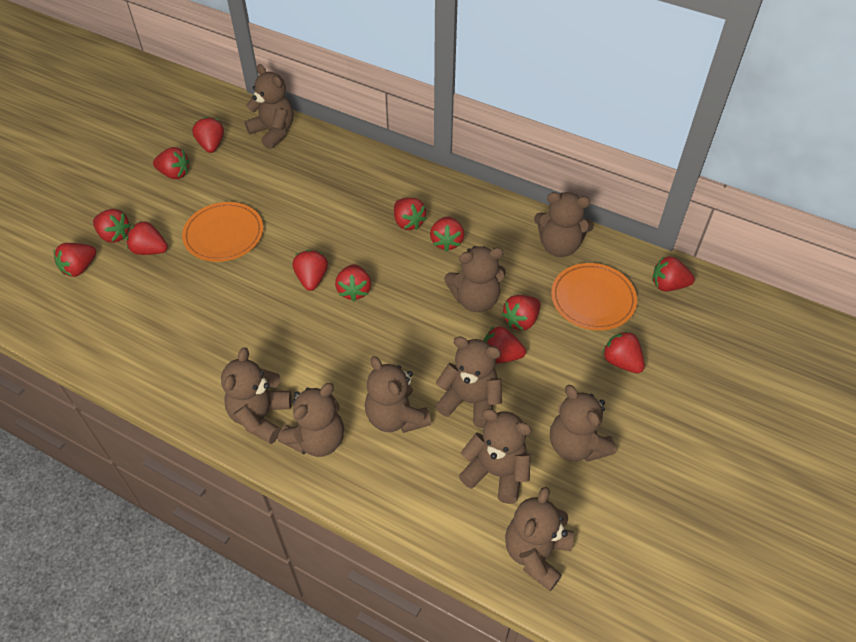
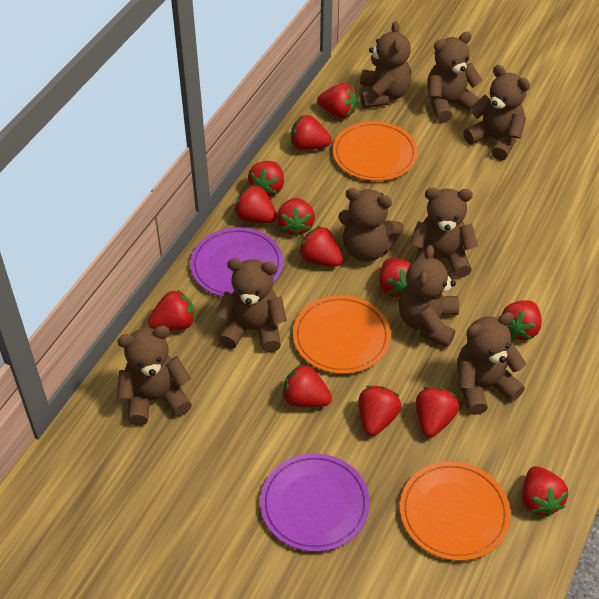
brown teddy bear: [221,347,292,444] [245,64,293,149] [278,383,344,457] [365,356,431,433] [435,336,502,428] [444,246,506,312] [459,409,532,504] [505,487,574,591] [534,192,594,257] [550,385,616,462] = 10 -> [117,326,192,426] [216,258,287,353] [338,188,404,262] [360,21,412,108] [399,245,459,347] [410,188,478,278] [427,32,482,123] [457,312,526,415] [463,65,530,161] = 9
orange plate: [182,202,263,262] [551,263,637,331] = 2 -> [293,295,391,374] [333,121,418,181] [400,461,511,561] = 3
purple plate: none = 0 -> [190,227,283,297] [260,453,370,552] = 2

